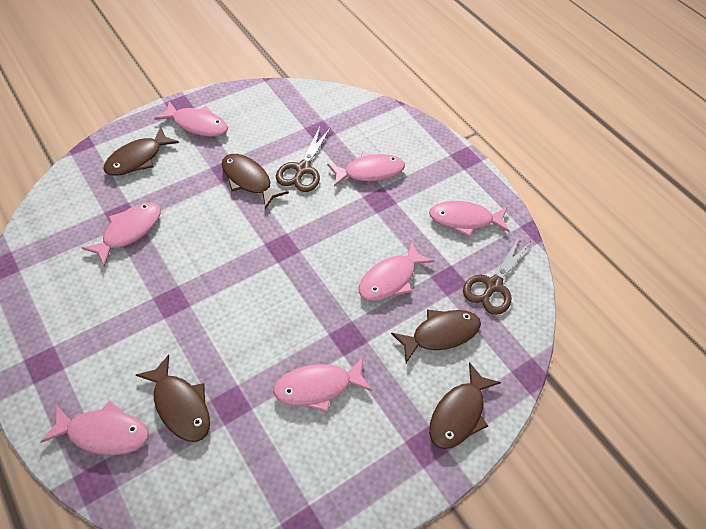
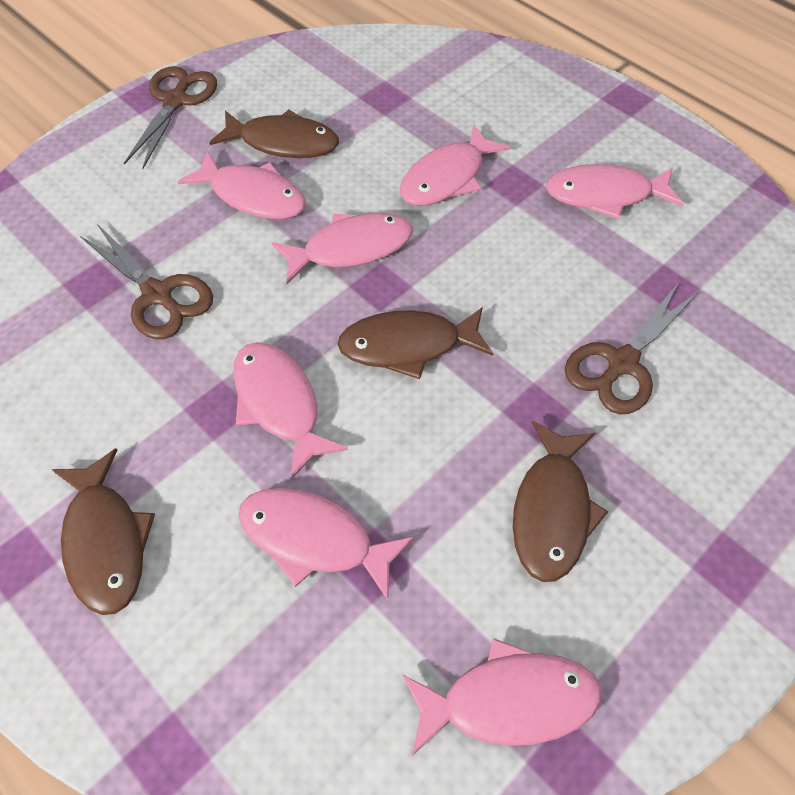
brown fish: [103,127,179,176] [136,355,210,442] [222,154,289,209] [391,310,481,363] [429,362,501,449] = 5 -> [51,448,155,615] [209,110,339,158] [337,307,493,379] [513,421,608,582] = 4
brown scissors: [276,125,331,192] [463,238,530,315] = 2 -> [80,224,213,339] [124,66,217,169] [565,282,698,414] = 3

